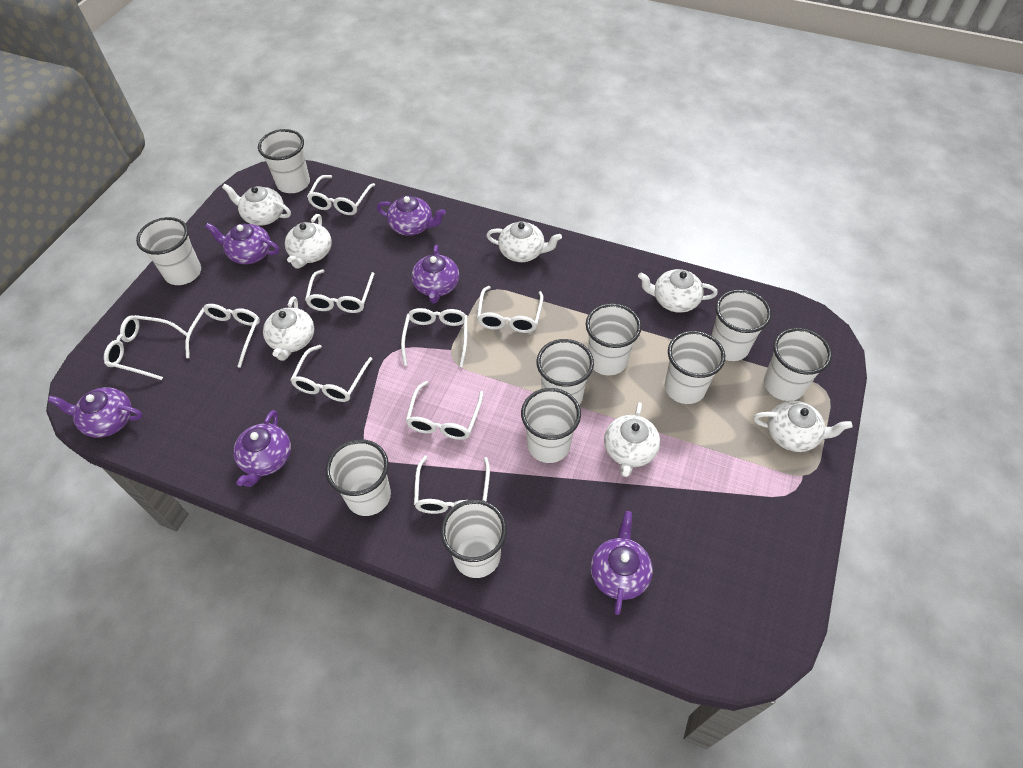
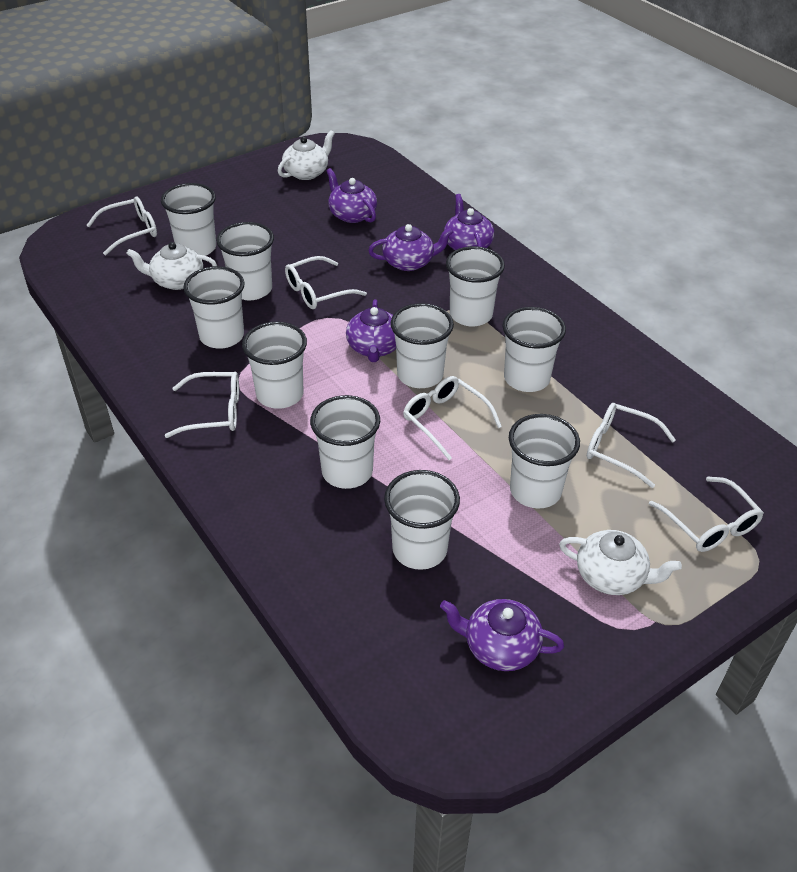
purple teapot: [48,387,143,438] [205,223,279,264] [233,410,291,487] [377,196,446,236] [412,245,459,303] [591,511,653,615] = 6 -> [326,168,377,223] [346,299,396,362] [368,224,453,271] [440,599,564,671] [444,194,494,250] = 5
white glasses: [104,315,187,380] [185,304,260,368] [290,345,372,402] [305,269,374,313] [307,175,375,215] [401,308,468,367] [405,381,483,440] [414,455,490,514] [477,286,544,333] = 9 -> [86,196,157,255] [165,372,239,438] [285,256,367,309] [403,376,502,460] [587,403,676,488] [649,477,764,552] = 6
white teapot: [222,184,291,226] [263,296,314,361] [285,214,332,269] [486,221,562,262] [604,402,660,477] [638,269,718,313] [753,400,852,452] = 7 -> [126,242,217,290] [278,130,335,180] [559,530,682,595] = 3

